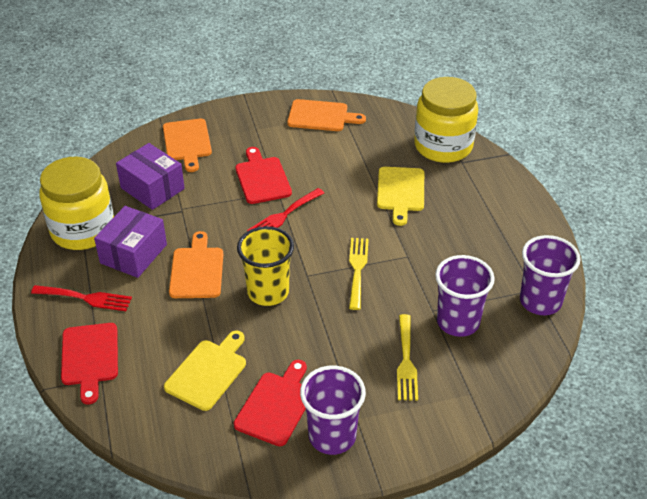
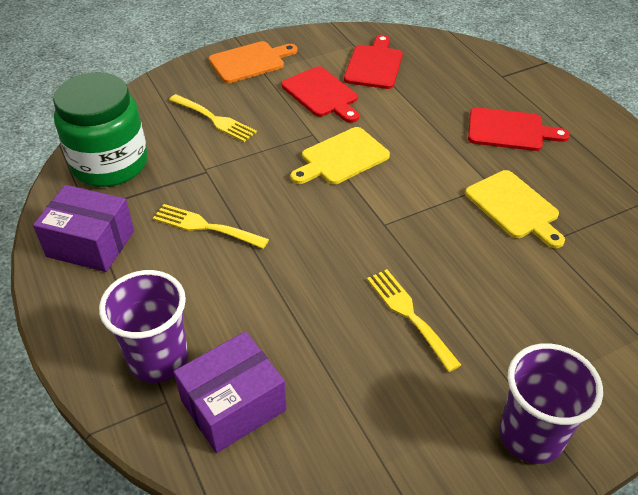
green jar: none = 0 -> [53,72,148,187] = 1
orange cutting board: [163,119,212,172] [169,231,223,298] [287,99,366,131] = 3 -> [209,41,298,83] = 1
purple cup: [300,366,366,455] [435,255,495,337] [520,235,581,315] = 3 -> [99,270,188,383] [499,343,603,464] = 2
red fork: [31,285,132,311] [247,188,324,231] = 2 -> none = 0
yellow cup: [237,226,294,306] = 1 -> none = 0
yellow fork: [349,238,369,310] [397,314,418,401] = 2 -> [153,204,269,249] [169,94,257,142] [367,269,461,372] = 3
yellow jar: [39,157,114,250] [414,77,478,163] = 2 -> none = 0

